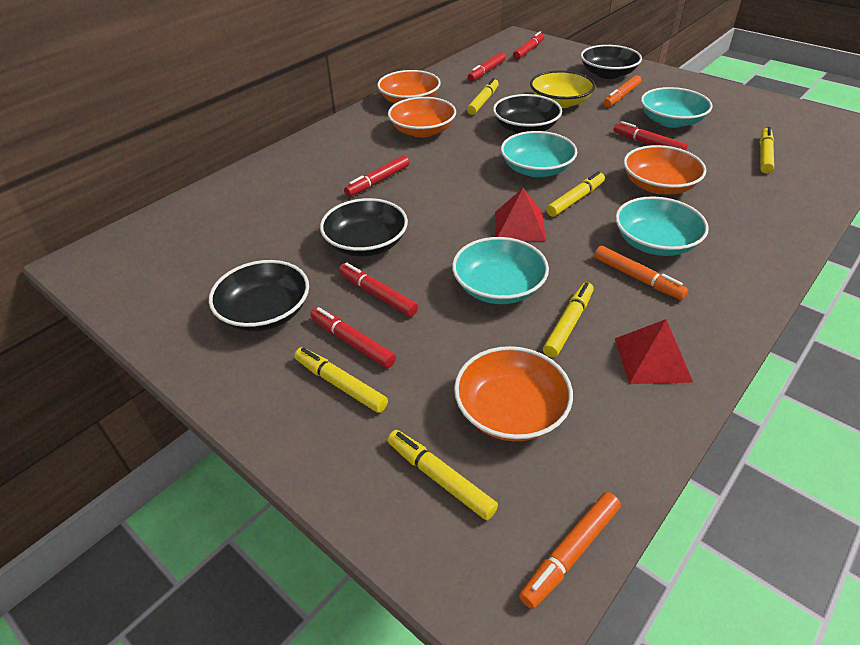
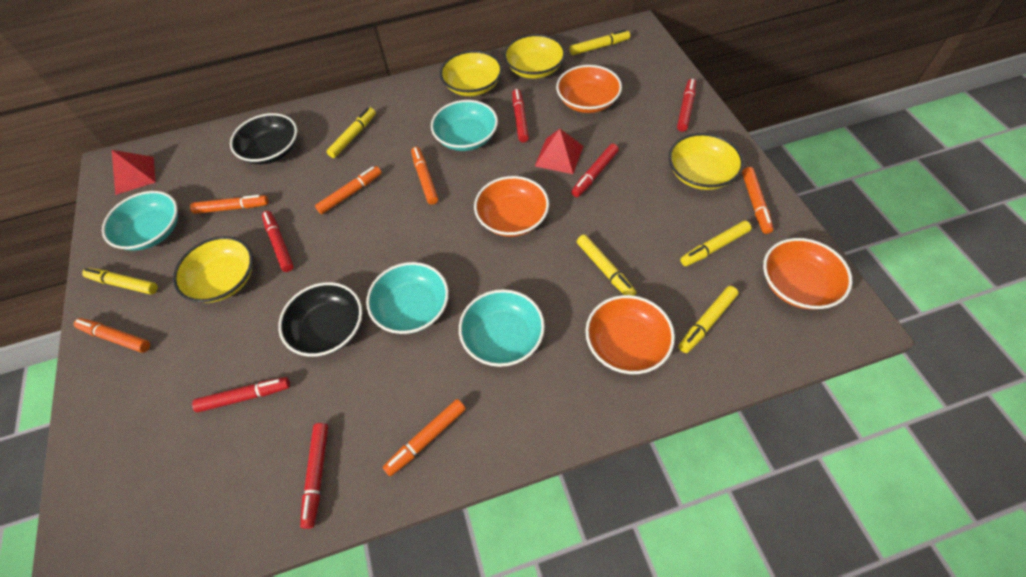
black bowl: [209,260,309,331] [320,198,408,257] [493,94,562,133] [581,45,642,79] = 4 -> [230,113,297,165] [278,282,362,357] = 2
orange marker: [519,492,621,609] [594,246,689,300] [604,75,641,107] = 3 -> [74,318,150,353] [190,195,269,214] [315,166,382,214] [383,399,466,476] [411,147,438,205] [742,167,773,234] = 6
yellow bowl: [530,71,596,108] = 1 -> [173,236,253,303] [440,50,502,96] [504,34,566,79] [669,133,744,190] = 4

